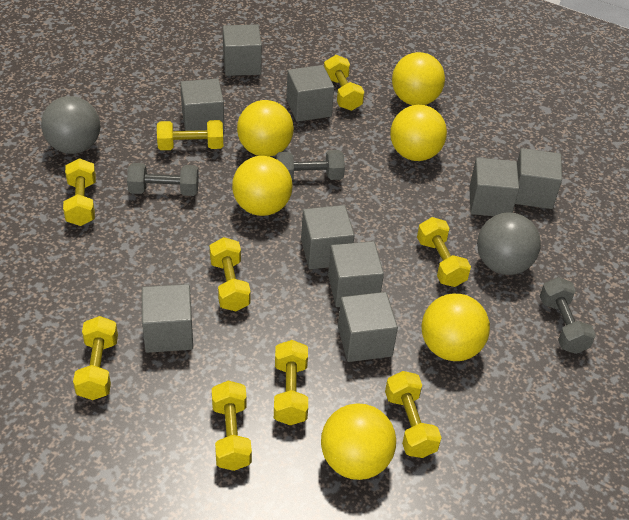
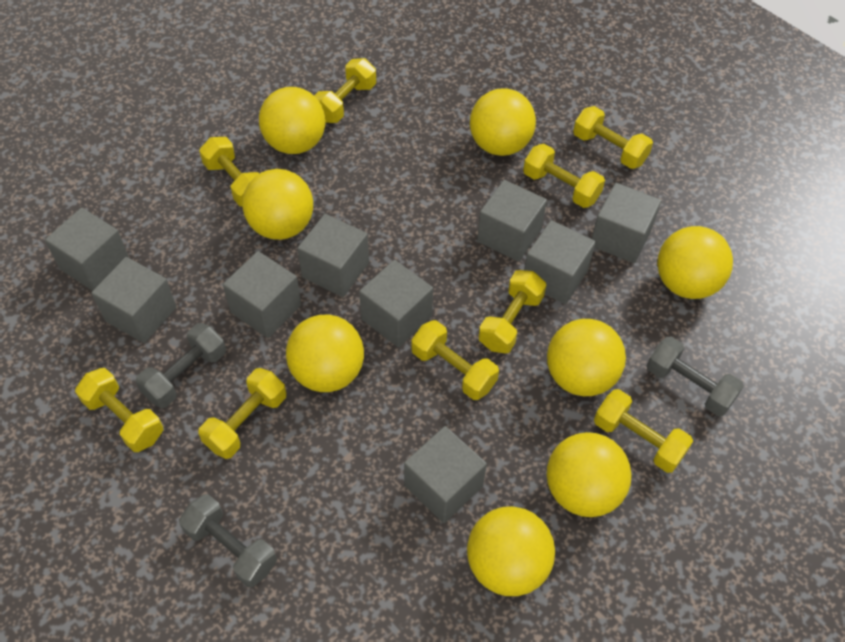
grey ball: [41,96,100,154] [477,212,541,275] = 2 -> none = 0
yellow ball: [232,156,293,216] [237,100,294,157] [321,403,396,480] [390,105,447,161] [392,52,445,105] [421,294,490,361] = 6 -> [242,169,313,240] [259,87,326,154] [286,315,364,392] [467,506,555,596] [470,88,536,156] [547,319,626,396] [547,432,631,517] [657,226,733,299] = 8

